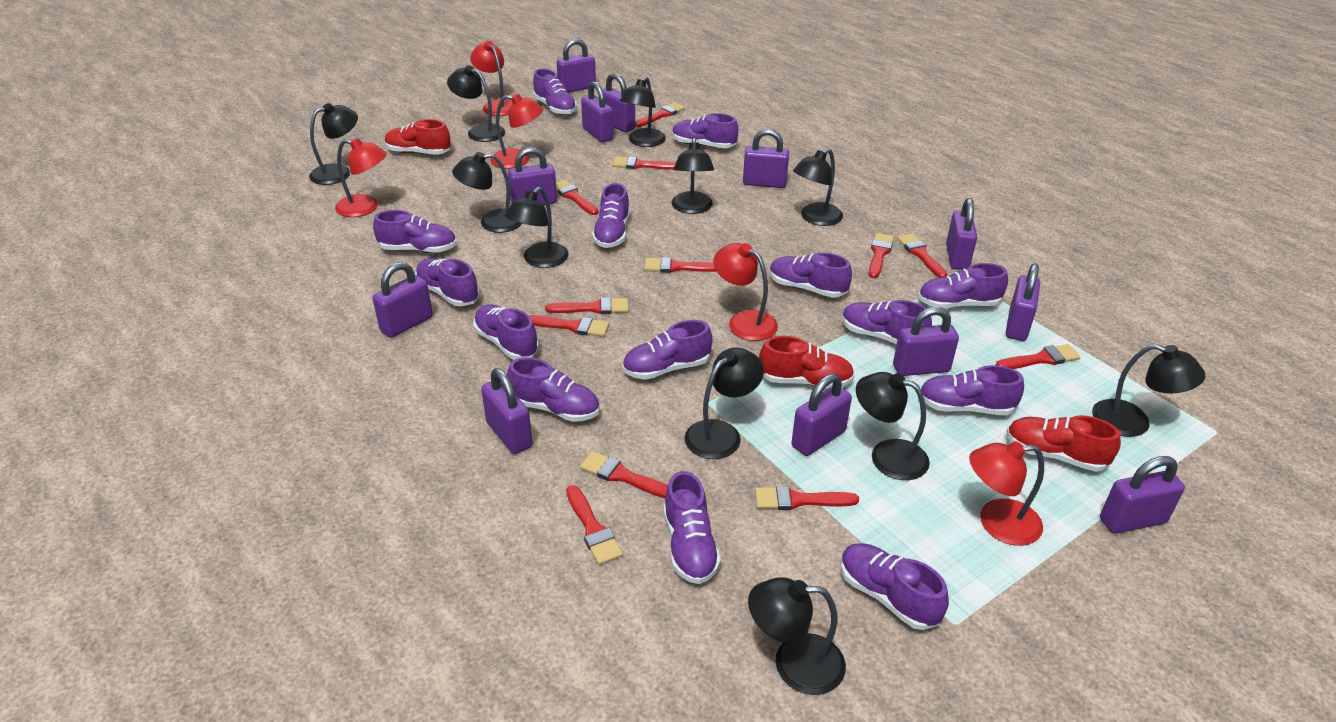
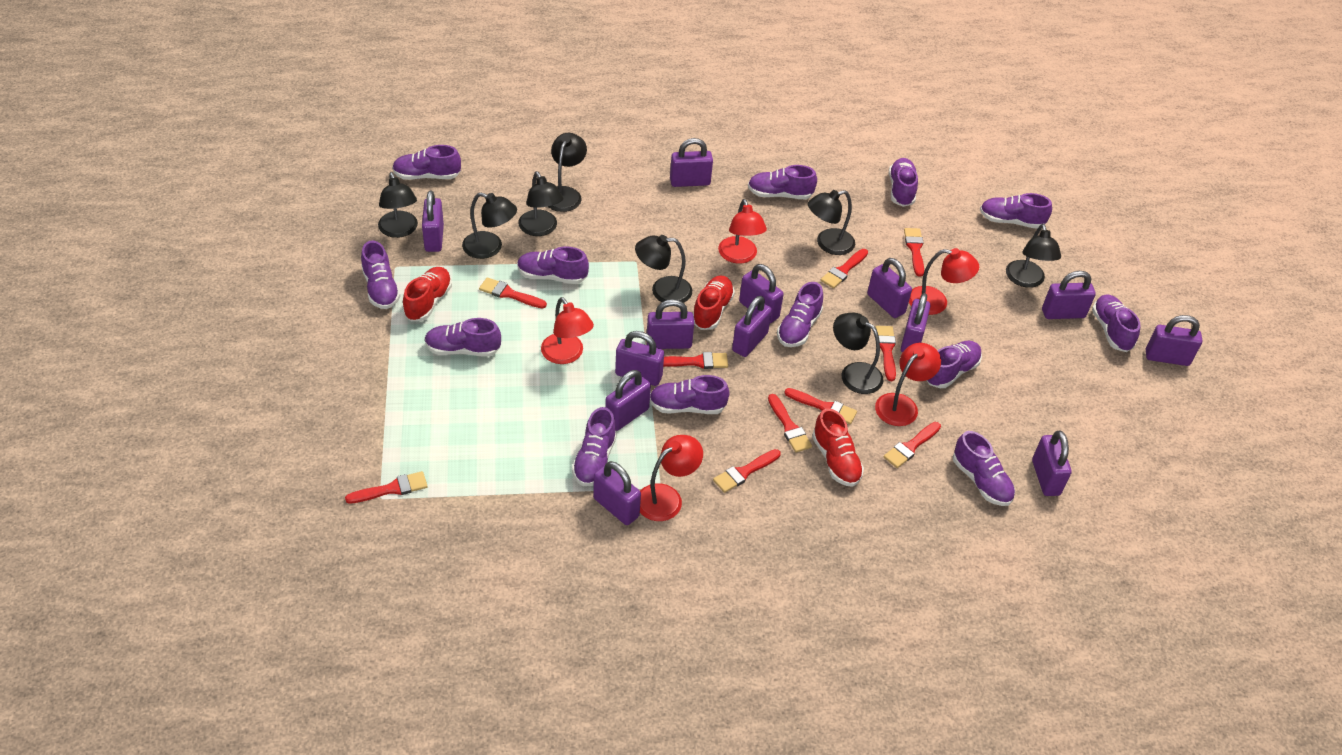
black lamp: [309,103,358,185] [447,65,505,142] [452,152,522,233] [505,187,569,268] [620,76,666,147] [672,138,714,214] [685,348,764,459] [748,577,846,695] [793,149,843,226] [856,372,930,480] [1092,344,1205,437] = 11 -> [378,172,418,238] [462,192,517,259] [518,171,563,236] [548,133,587,212] [635,235,692,303] [808,190,855,255] [833,312,884,394] [1006,224,1061,288] = 8
purple padlock: [372,262,433,338] [481,368,533,454] [508,147,557,205] [557,39,596,93] [581,81,614,142] [603,73,635,132] [743,129,789,188] [791,374,852,456] [893,307,959,376] [946,198,977,270] [1006,263,1040,341] [1100,456,1185,534] = 12 -> [422,191,444,252] [593,461,641,525] [605,370,651,431] [615,331,664,386] [647,299,694,349] [670,138,713,187] [732,296,772,357] [739,264,784,323] [867,258,912,318] [901,293,931,352] [1032,431,1072,496] [1042,271,1096,319] [1146,315,1202,366] = 13
purple shoe: [373,210,457,253] [415,258,479,306] [474,304,539,360] [507,357,600,422] [533,69,577,115] [592,183,630,248] [622,320,712,380] [663,471,721,584] [672,113,738,148] [769,252,852,298] [841,543,949,630] [842,300,932,344] [918,263,1008,308] [921,365,1024,416] = 14 -> [361,241,401,309] [392,145,461,180] [425,318,501,357] [517,246,589,284] [572,407,617,486] [650,375,730,414] [748,165,817,199] [777,282,823,347] [889,158,918,207] [926,340,982,388] [953,431,1015,506] [980,193,1052,229] [1092,295,1140,352] = 13
red brush: [529,315,609,337] [545,297,629,314] [556,180,598,215] [566,485,623,565] [580,451,668,498] [613,156,676,170] [635,102,685,127] [644,257,717,273] [755,486,859,510] [868,233,894,278] [897,233,948,278] [996,344,1081,369] = 12 -> [345,471,428,503] [479,277,547,309] [663,352,728,369] [713,449,781,493] [768,394,812,453] [784,388,857,424] [821,249,868,289] [875,326,896,381] [884,422,941,468] [904,228,924,277] = 10

